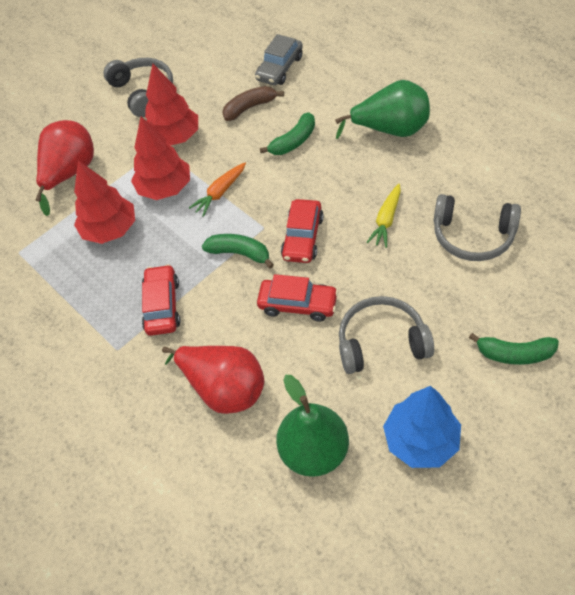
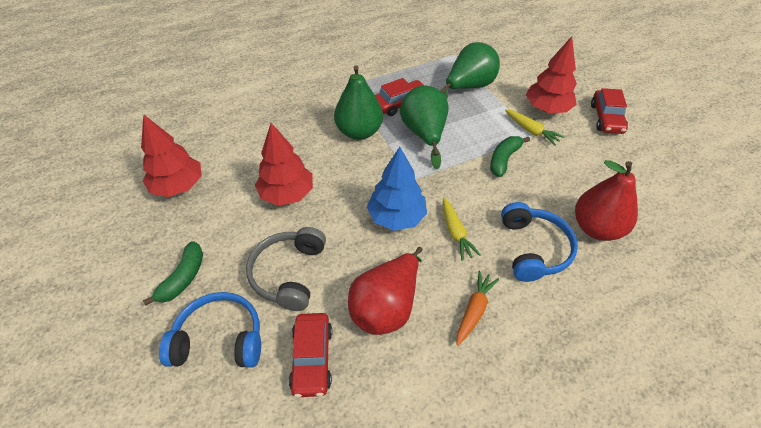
blue headphones: none = 0 -> [159,292,261,367] [501,202,578,282] = 2
brown banana: [222,86,284,121] = 1 -> none = 0
green banana: [202,234,274,269] [260,112,315,155] [469,333,559,365] = 3 -> [143,241,203,306] [490,136,530,177] = 2
green pear: [276,375,349,477] [335,80,430,139] = 2 -> [334,65,383,140] [400,86,448,169] [441,42,500,98] = 3
grey car: [255,34,303,85] = 1 -> none = 0
grey headphones: [104,58,173,117] [339,296,434,374] [434,194,521,261] = 3 -> [246,227,326,311] = 1
yellow carrot: [366,184,401,248] = 1 -> [443,197,481,261] [505,109,564,145] = 2

